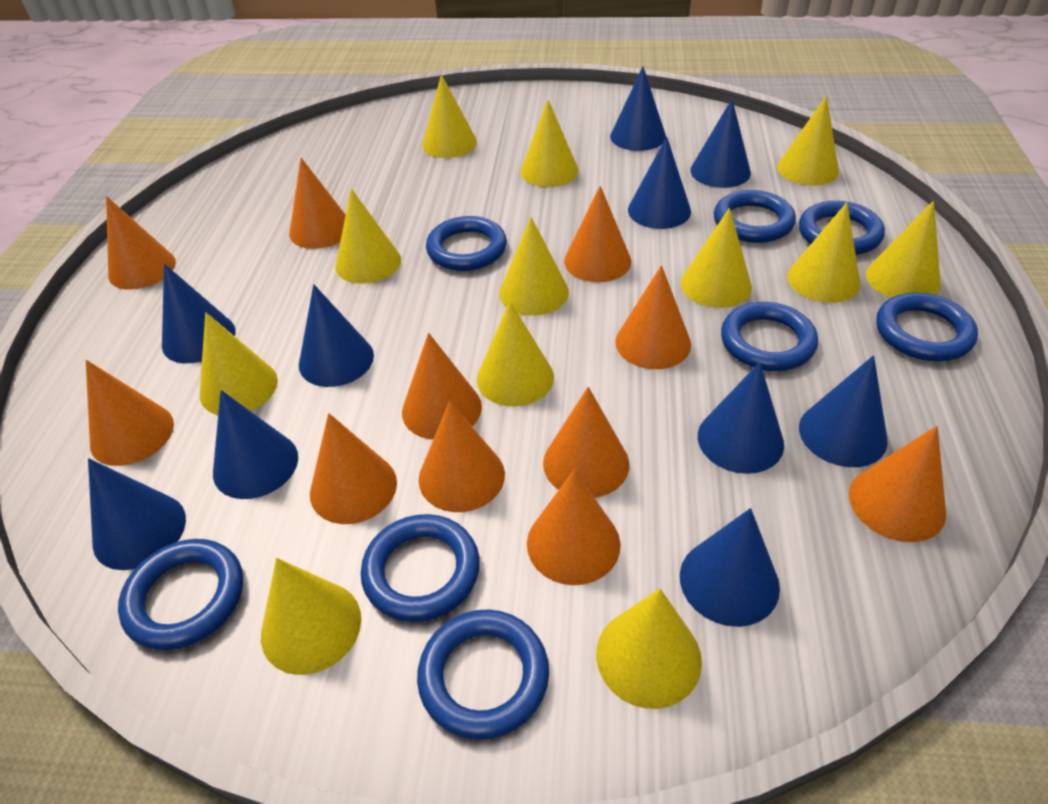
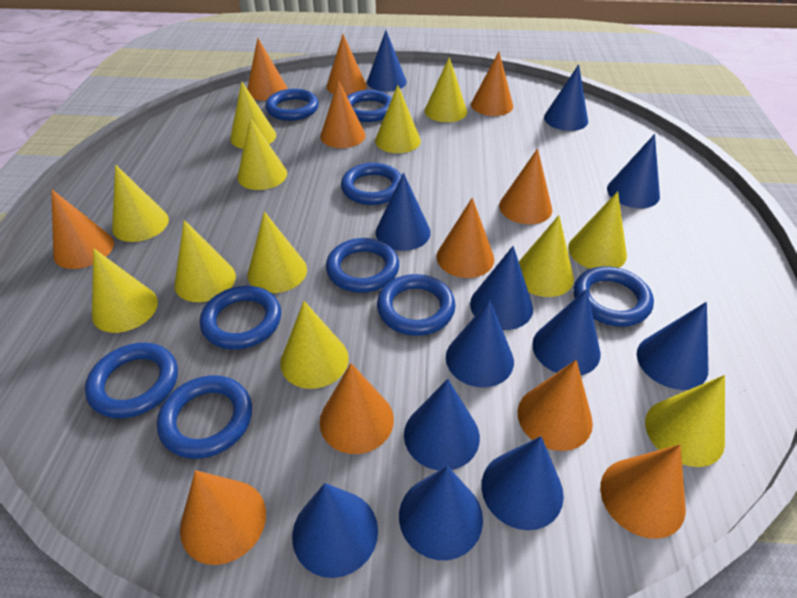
blue cone: [88,458,186,570] [162,264,236,363] [213,390,298,499] [299,284,374,387] [610,67,666,151] [628,136,691,229] [680,508,780,627] [691,99,751,188] [698,362,784,474] [799,355,888,467] = 10 -> [292,483,378,578] [367,30,407,92] [376,173,431,251] [399,466,483,560] [404,379,480,470] [446,300,514,388] [470,246,533,330] [482,436,564,530] [532,289,601,375] [544,64,588,131] [607,134,660,208] [637,302,708,390] = 12
blue ring: [118,539,243,650] [361,514,480,622] [417,609,549,740] [426,216,507,271] [714,190,796,243] [721,302,818,371] [799,201,885,255] [876,293,978,361] = 8 -> [85,343,178,418] [157,375,252,459] [200,286,281,350] [265,89,319,121] [326,238,399,293] [341,163,402,205] [347,90,392,122] [377,274,455,336] [574,266,654,327] = 9

